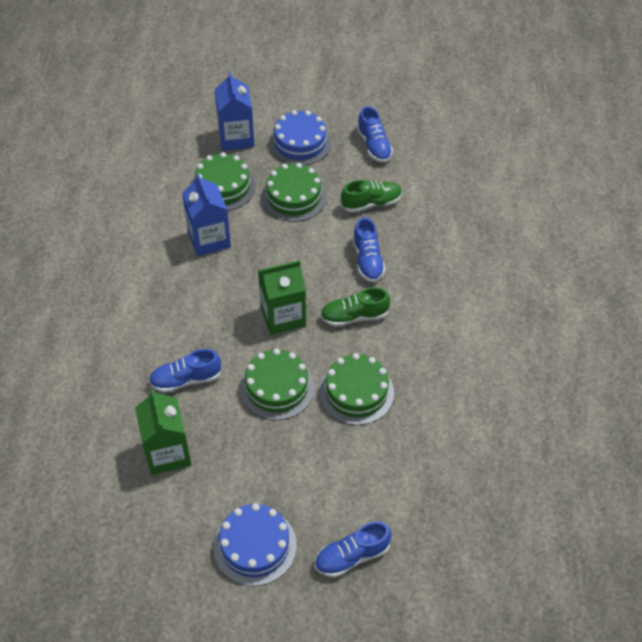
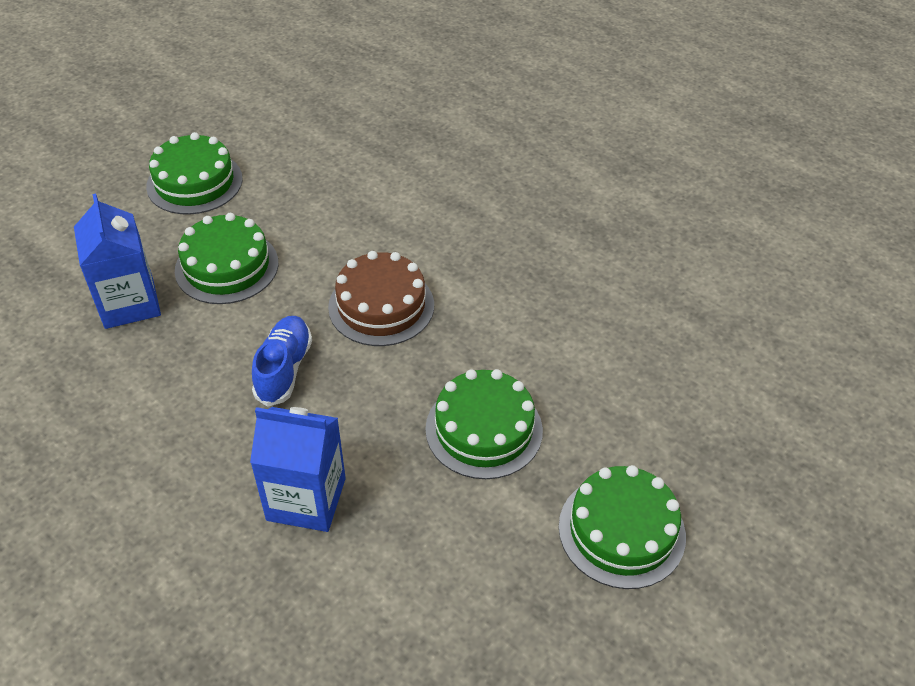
blue cake: [213,503,297,586] [269,110,331,165] = 2 -> none = 0
blue shoe: [149,349,222,393] [315,521,392,578] [352,217,385,283] [357,106,393,163] = 4 -> [252,316,312,407] = 1
brown cake: none = 0 -> [328,251,434,346] = 1
green carton: [135,389,191,475] [258,260,306,335] = 2 -> none = 0
green shoe: [320,287,390,327] [341,180,402,213] = 2 -> none = 0

